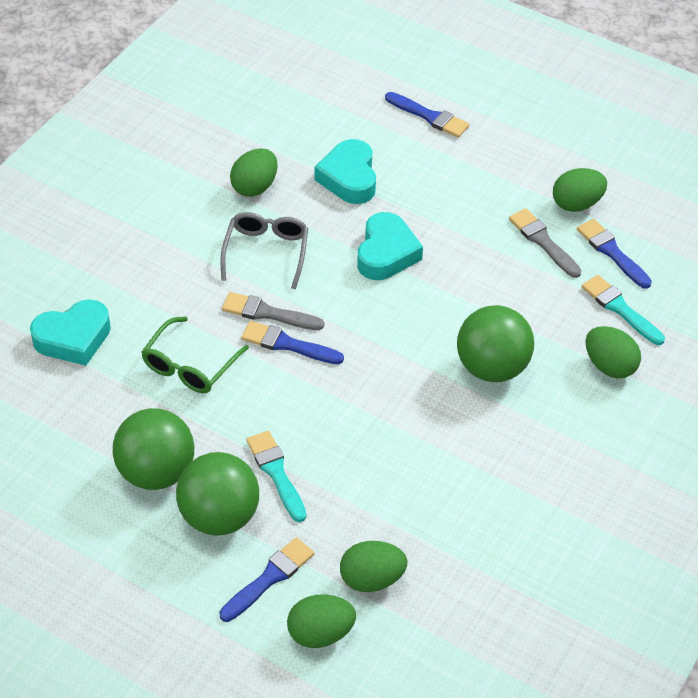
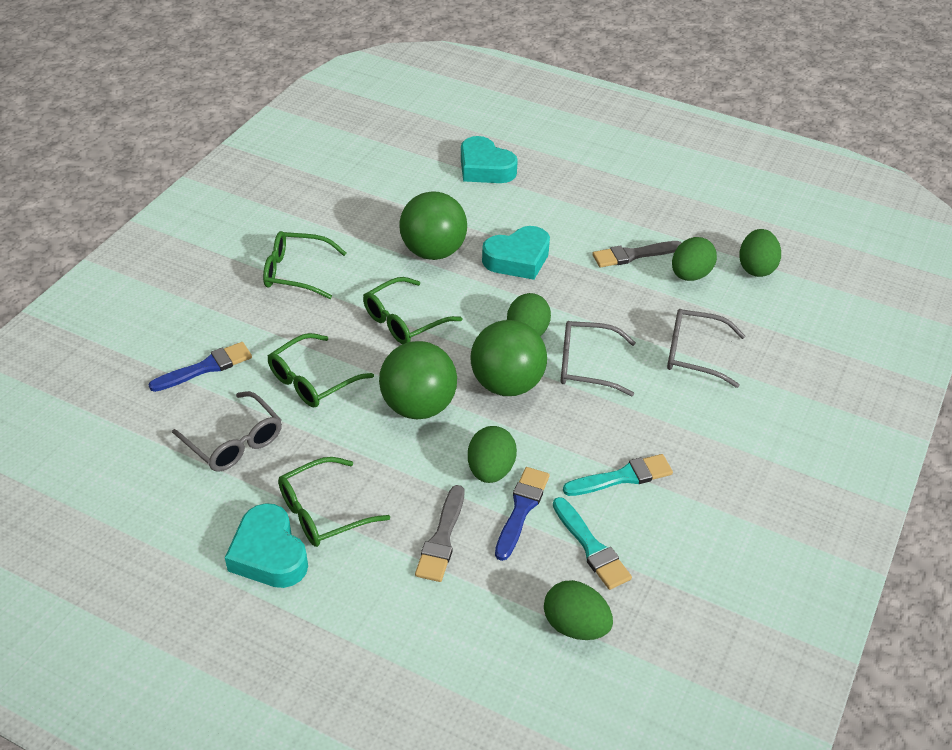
blue brush: [220,537,314,622] [241,321,344,364] [385,92,469,138] [577,219,652,289] = 4 -> [149,342,252,392] [495,467,550,561] = 2
green glasses: [141,316,249,393] = 1 -> [263,231,346,299] [268,333,374,407] [278,457,390,547] [363,277,462,344] = 4
grey glasses: [220,212,308,289] = 1 -> [172,391,282,472] [561,321,636,396] [667,309,745,388] = 3

